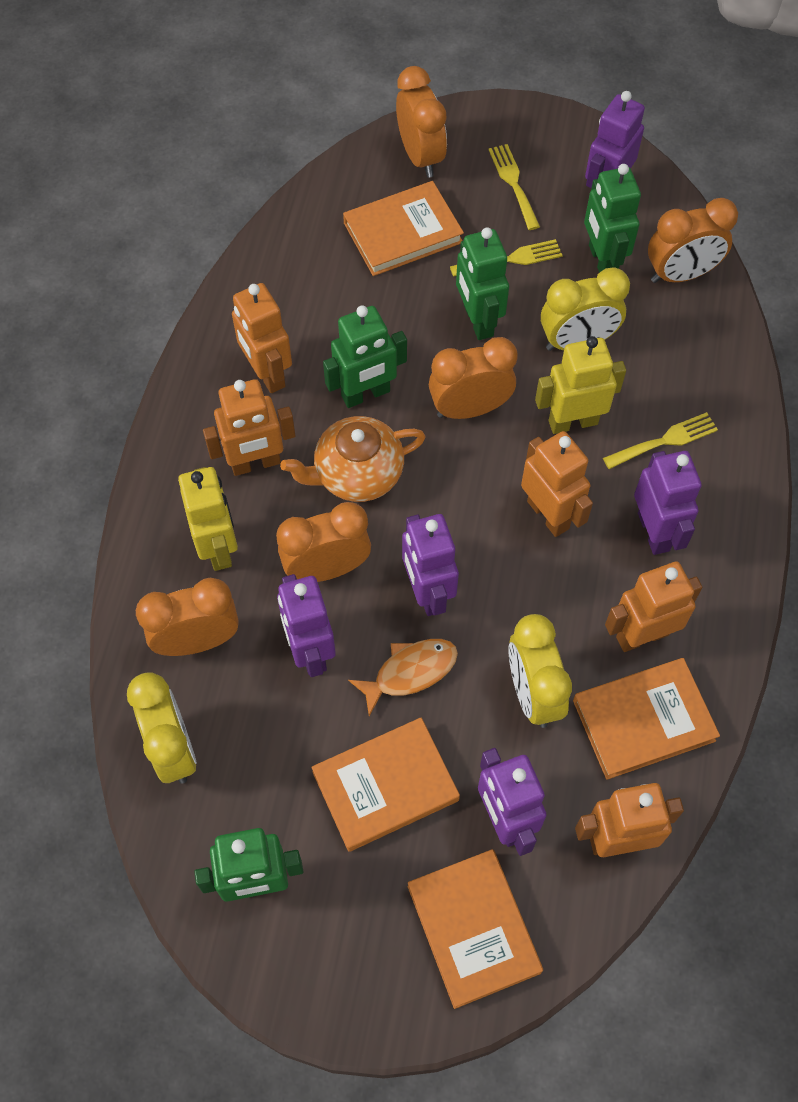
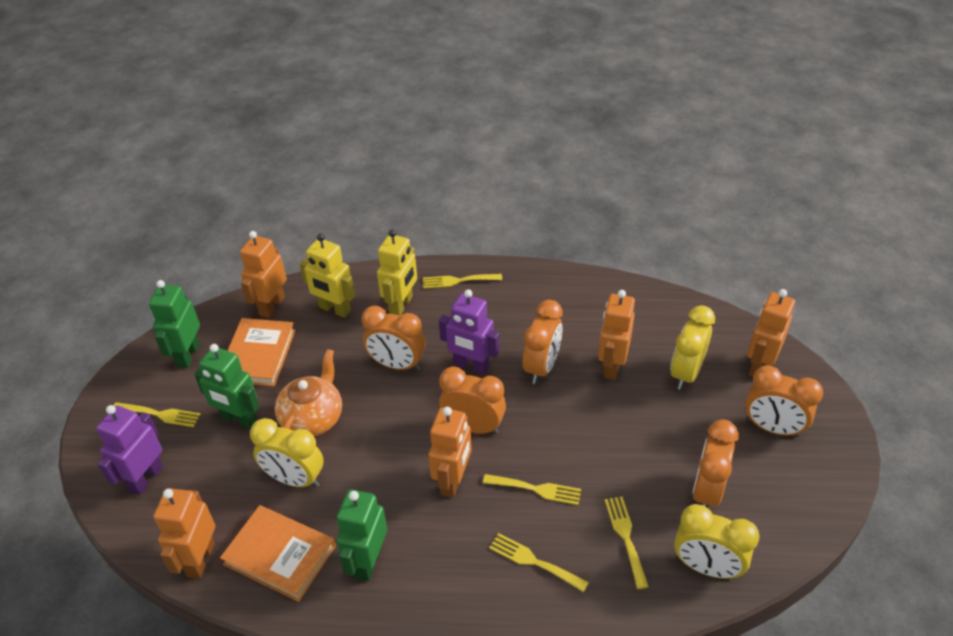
green robot: [194,828,303,902] [323,306,407,408] [456,228,509,340] [584,164,641,273] = 4 -> [149,280,200,368] [194,344,259,429] [337,489,387,581] = 3
orange book: [312,718,460,852] [343,181,464,276] [408,849,543,1009] [573,658,720,780] = 4 -> [220,505,336,602] [227,318,296,386] = 2
orange fish: [348,639,458,716] = 1 -> none = 0
purple robot: [277,574,336,677] [402,514,459,616] [478,748,547,856] [585,91,645,188] [634,451,702,555] = 5 -> [96,405,163,495] [439,289,499,374] = 2
yellow fork: [450,239,562,277] [488,144,540,230] [603,412,718,469] = 3 -> [113,402,201,427] [423,274,502,289] [483,474,581,505] [489,533,589,592] [605,496,649,589] = 5

